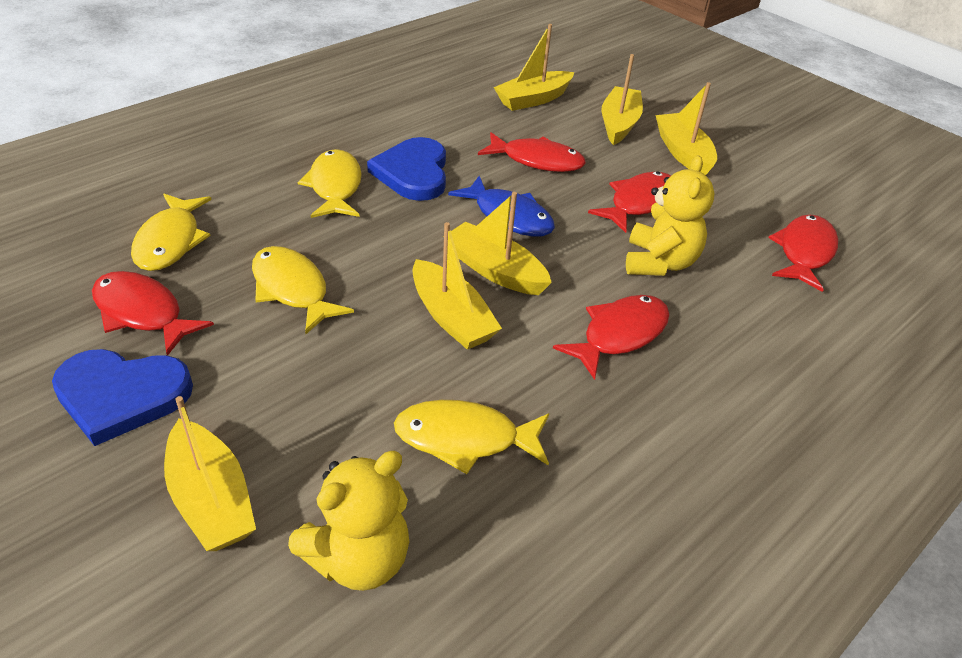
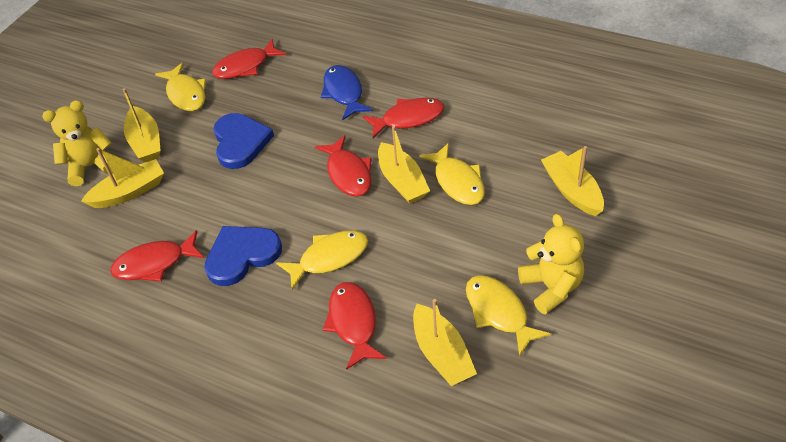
yellow boat: [164,396,256,551] [412,222,502,350] [443,192,552,295] [494,24,574,111] [601,54,643,145] [655,82,717,175] = 6 -> [81,148,164,208] [122,88,161,162] [378,126,430,204] [413,299,477,386] [541,146,604,216] = 5

